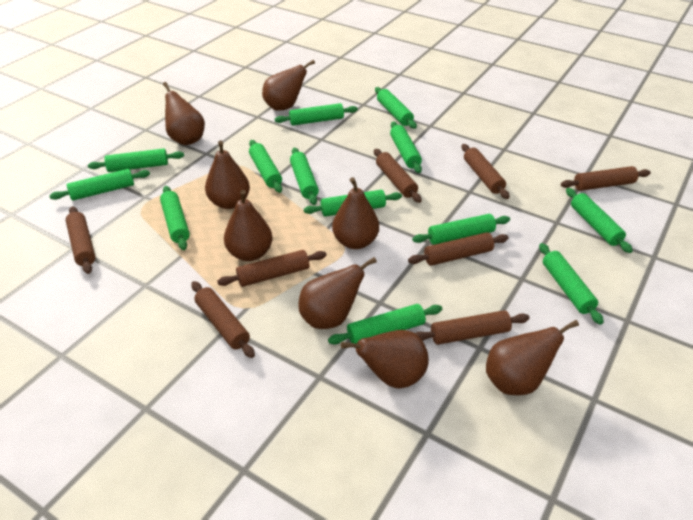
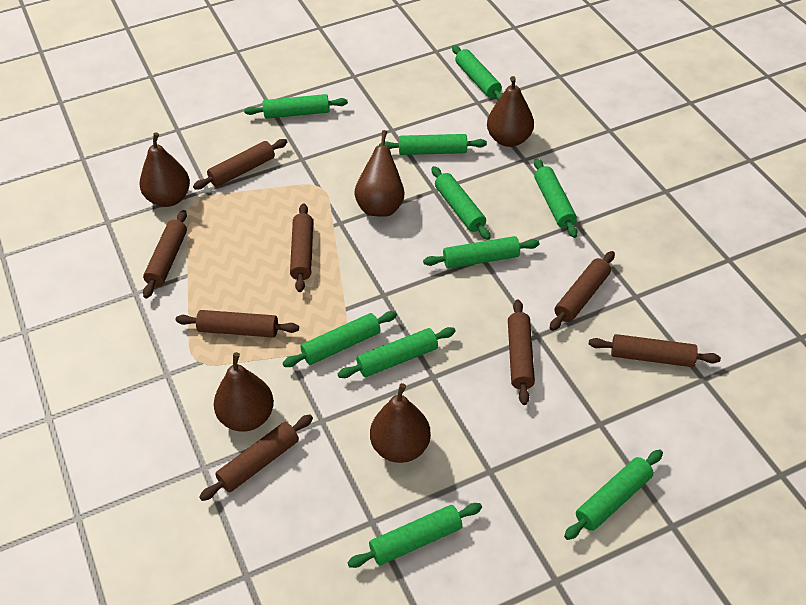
brown pear: [163,82,205,145] [205,141,250,209] [224,190,272,261] [262,60,315,111] [298,257,377,329] [332,177,379,249] [341,330,429,389] [486,320,579,395] = 8 -> [140,132,190,207] [214,352,274,432] [354,130,404,217] [370,383,431,463] [487,76,534,147] = 5
green rolling pin: [49,169,150,201] [88,148,184,172] [160,186,190,250] [249,140,282,193] [275,103,358,126] [290,148,319,205] [303,190,402,217] [328,304,442,345] [375,87,417,129] [390,121,422,173] [412,214,510,245] [539,243,604,325] [566,188,633,253] = 13 -> [244,94,348,119] [283,311,397,367] [338,327,456,378] [347,503,482,568] [379,134,487,155] [423,236,539,269] [431,166,491,240] [452,45,503,100] [534,158,578,238] [564,450,663,540] = 10

